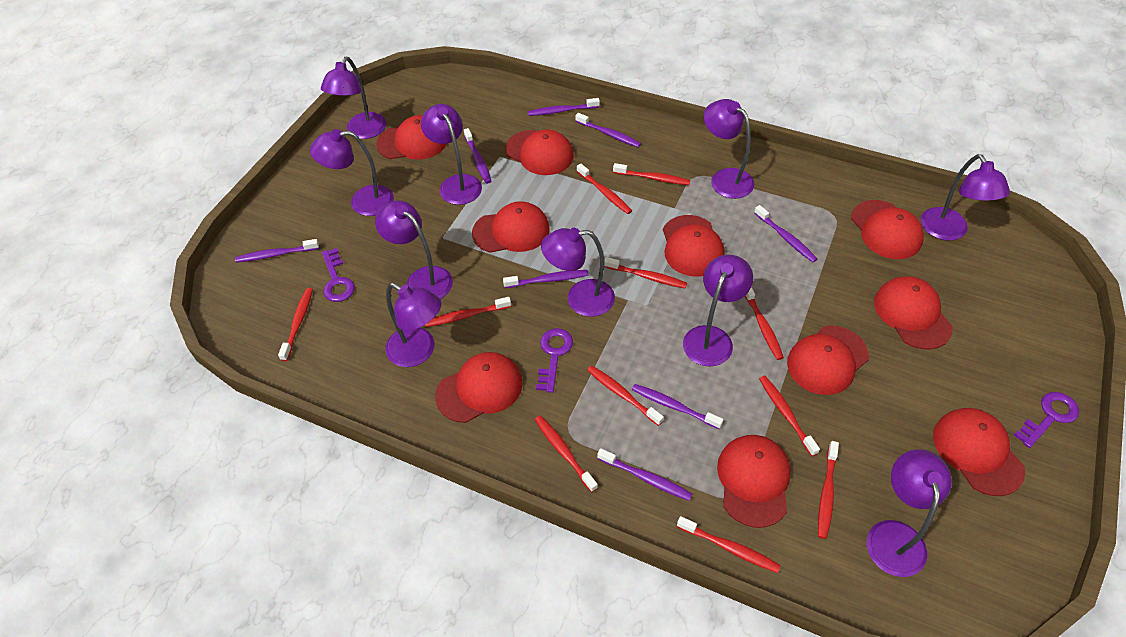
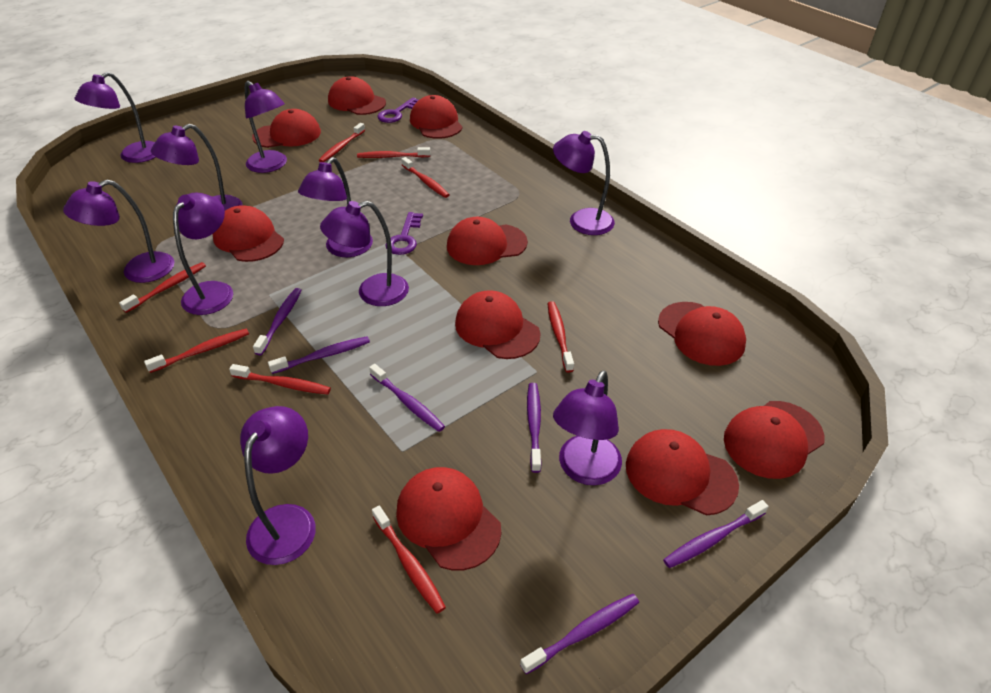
purple key: [322,248,355,302] [536,328,573,393] [1014,392,1079,448] = 3 -> [378,97,418,123] [385,212,423,255] = 2
purple toothbrush: [235,239,319,263] [464,128,491,184] [503,270,589,288] [528,98,600,116] [575,113,641,148] [597,448,692,501] [632,384,723,429] [754,205,817,262] = 8 -> [253,288,302,355] [268,336,370,374] [369,364,445,432] [520,594,639,675] [527,383,542,473] [663,500,769,568] = 6
red toothbrush: [278,288,313,361] [425,297,511,327] [535,415,598,492] [577,163,632,214] [587,365,664,426] [604,257,687,288] [613,163,690,185] [677,516,781,573] [745,287,784,360] [759,376,820,456] [818,441,839,539] = 11 -> [119,262,206,313] [144,328,249,373] [229,364,331,395] [318,123,365,162] [357,147,431,158] [372,506,446,614] [401,157,449,198] [547,301,574,373] = 8

